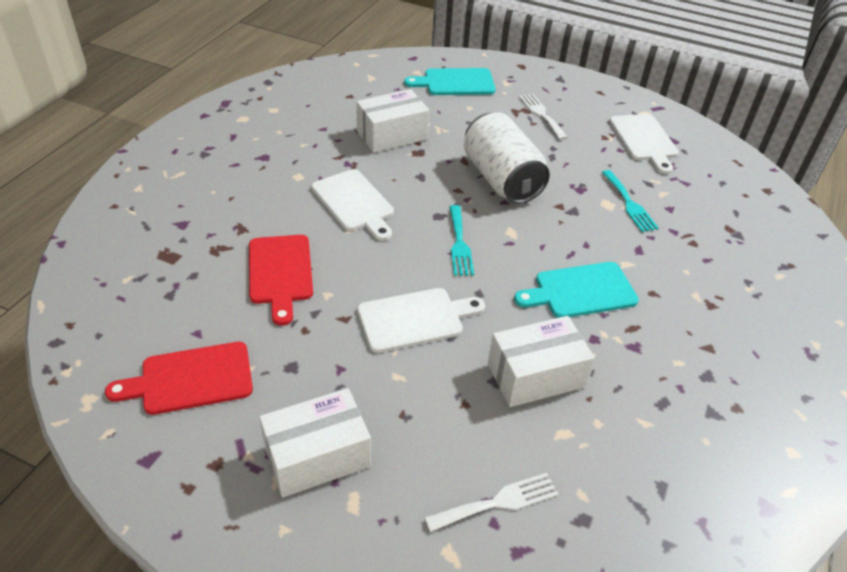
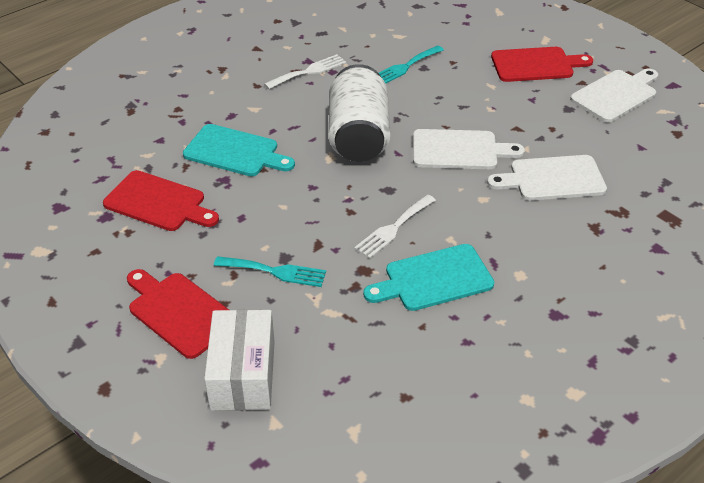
red cutting board: [105,342,253,415] [249,235,313,326] = 2 -> [103,170,219,231] [127,269,229,359] [491,47,593,82] = 3
white box: [259,388,371,498] [356,89,429,153] [488,316,594,407] = 3 -> [204,309,275,410] = 1

